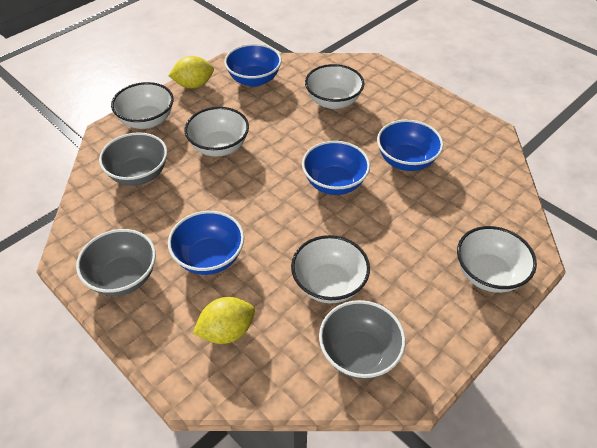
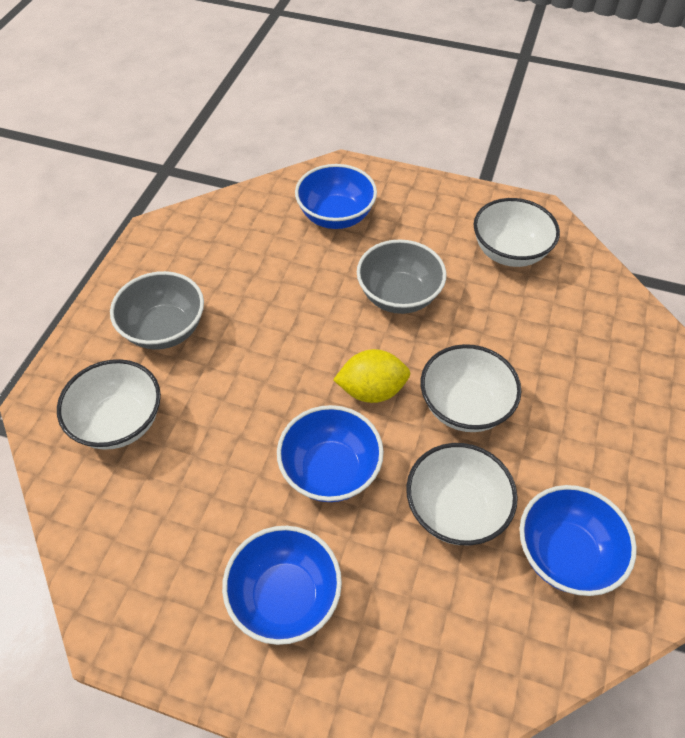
grey bowl: [76,229,156,296] [99,132,167,186] [319,300,406,379] = 3 -> [110,271,204,350] [357,239,446,314] = 2
white bowl: [111,82,174,129] [184,107,249,157] [291,235,370,303] [305,64,364,109] [457,226,537,293] = 5 -> [57,359,161,450] [406,443,518,545] [420,344,521,432] [474,198,560,267] = 4
yellow lemon: [169,56,214,88] [192,297,255,344] = 2 -> [333,349,410,403] = 1

